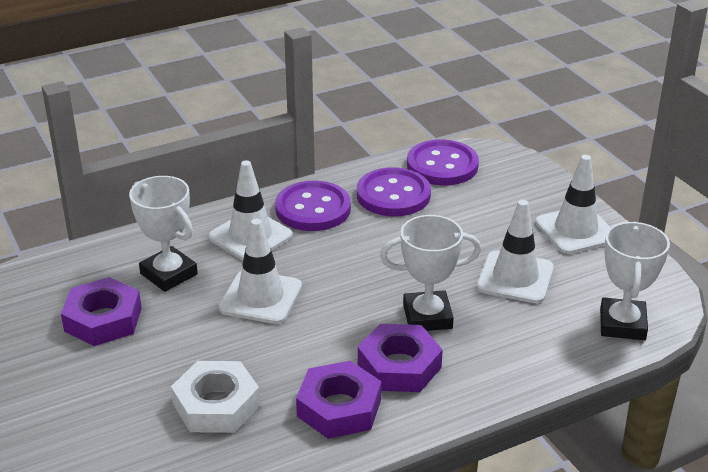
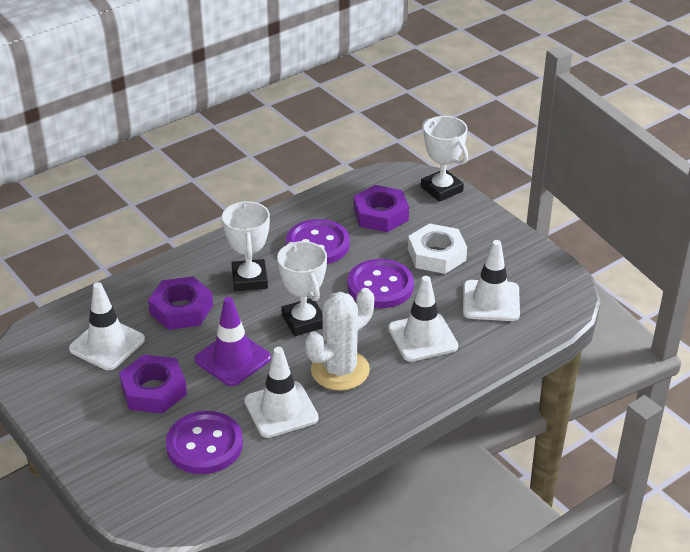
purple traffic cone: none = 0 -> [195,297,271,386] = 1
white cactus: none = 0 -> [305,288,374,391] = 1

